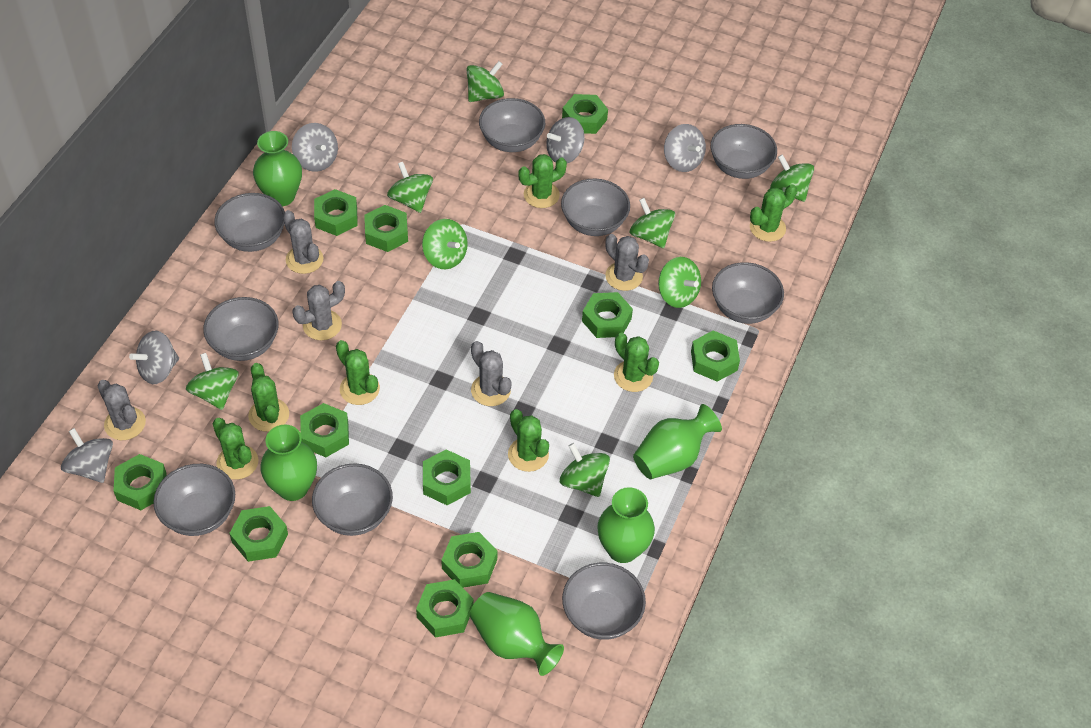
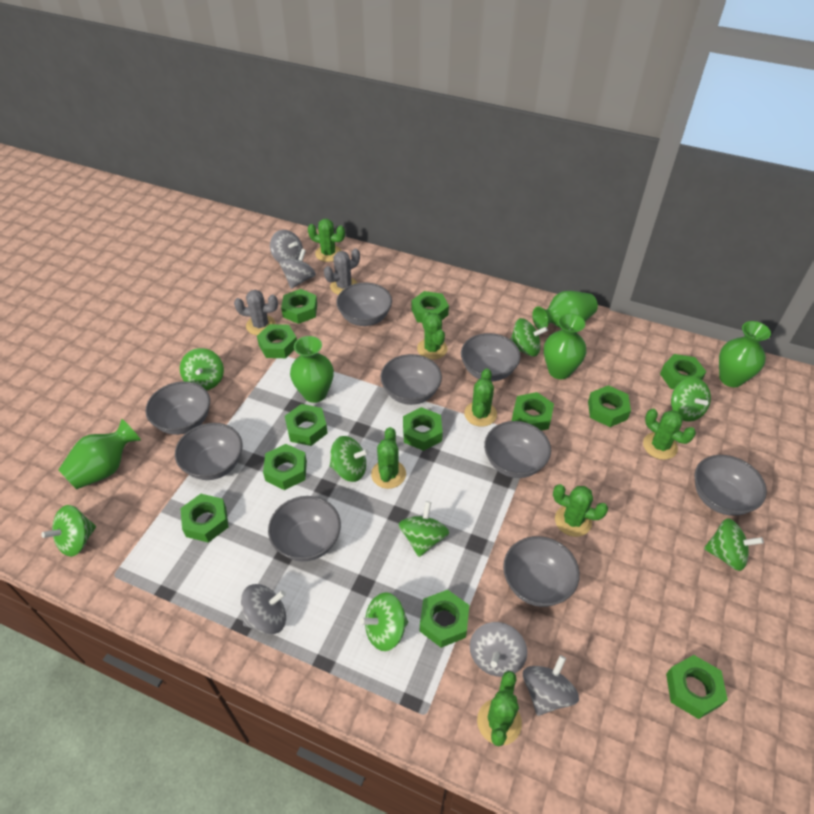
green nut: [113,454,166,510] [229,506,288,562] [300,403,349,457] [314,189,358,236] [364,205,408,252] [416,579,474,638] [423,449,471,505] [441,532,497,588] [562,94,608,134] [582,292,633,338] [691,330,740,382] = 11 -> [180,494,229,543] [257,324,297,358] [263,444,307,490] [281,289,317,324] [285,404,328,446] [403,407,443,451] [411,291,449,323] [420,590,469,648] [512,392,554,431] [588,385,631,427] [660,354,706,389] [666,655,728,719] = 12
grey cactus: [97,380,146,440] [283,210,324,274] [292,281,345,340] [471,341,512,406] [605,234,649,291] = 5 -> [234,290,278,335] [324,248,360,295] = 2

